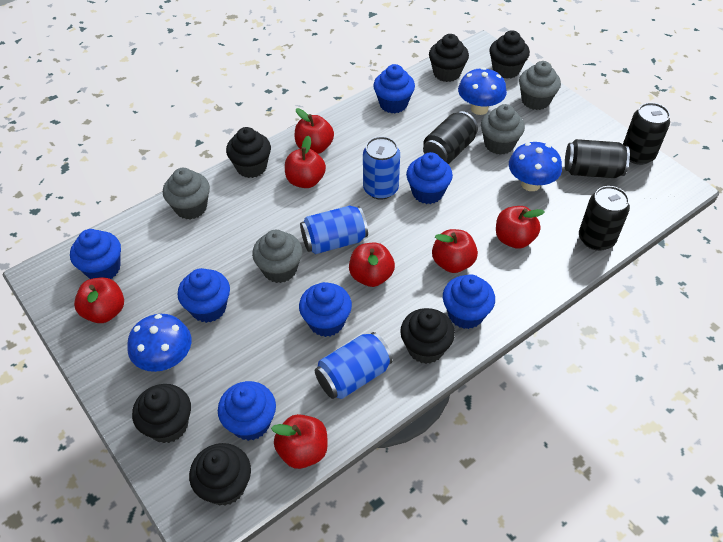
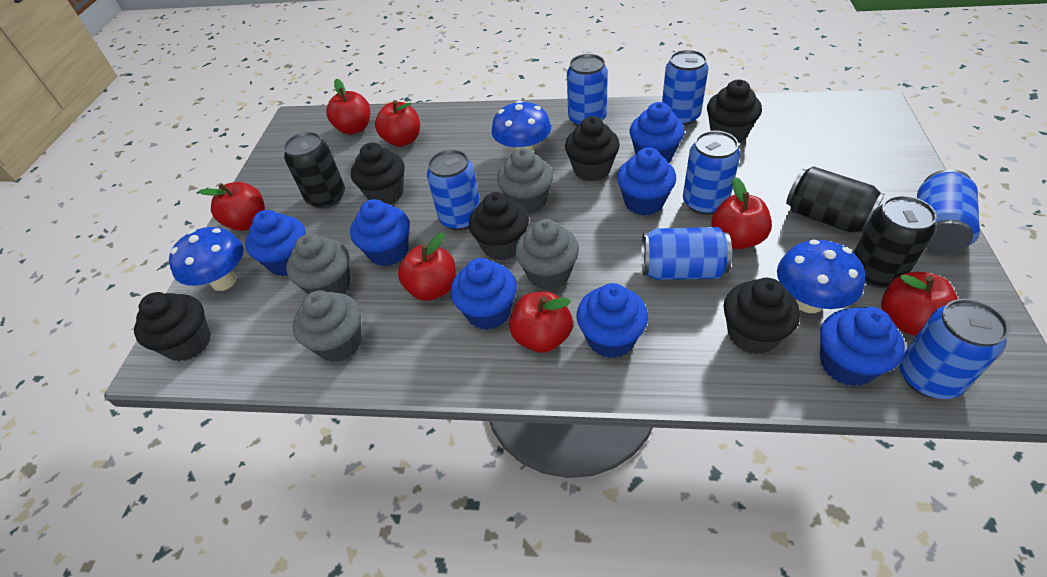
black can: [423,111,478,164] [565,139,630,178] [579,186,630,251] [623,103,670,165] = 4 -> [283,132,345,209] [786,166,885,233] [854,195,937,288] = 3
blue can: [300,206,368,254] [315,332,393,399] [363,136,400,200] = 3 -> [427,150,480,230] [567,54,608,126] [641,227,732,280] [662,50,708,125] [683,131,740,215] [899,299,1009,399] [917,169,980,254] = 7

